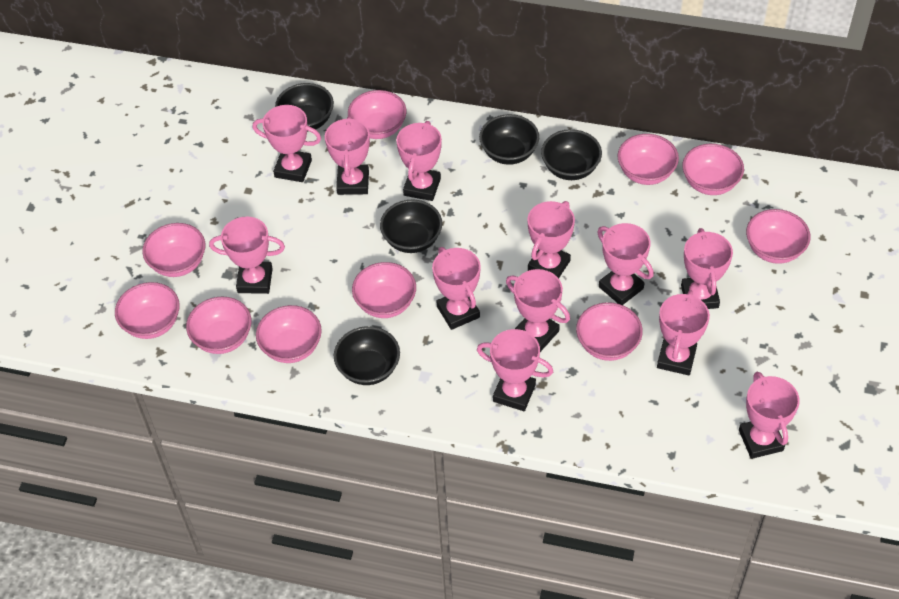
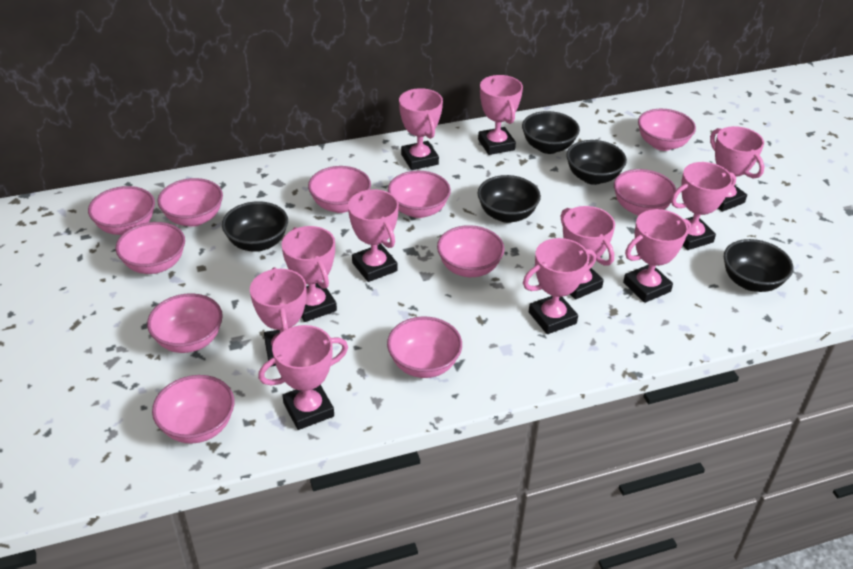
pink bowl: [115,282,180,339] [142,223,205,277] [186,297,251,354] [256,305,322,363] [348,90,406,139] [352,262,416,318] [576,302,643,361] [618,134,679,185] [682,144,744,195] [746,209,810,264] = 10 -> [88,186,155,235] [116,222,185,274] [147,294,223,353] [152,375,234,444] [158,178,223,227] [308,166,371,213] [387,316,462,378] [388,171,451,218] [437,225,505,277] [614,169,676,216] [638,109,696,151] = 11
pink trophy: [209,217,285,294] [253,105,321,182] [325,116,370,195] [396,121,442,201] [432,247,481,330] [477,329,553,411] [506,269,570,352] [527,201,575,278] [597,223,654,305] [657,290,710,375] [681,228,733,309] [739,372,800,459] = 12 -> [250,267,307,367] [258,325,348,430] [282,226,337,322] [348,189,399,282] [399,88,443,170] [478,75,523,155] [523,238,596,334] [560,206,615,300] [623,209,691,303] [671,162,736,250] [710,126,764,212] = 11

